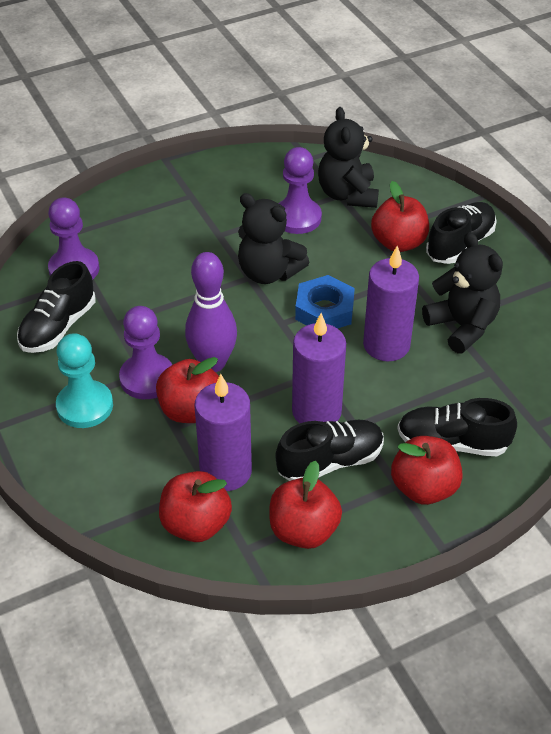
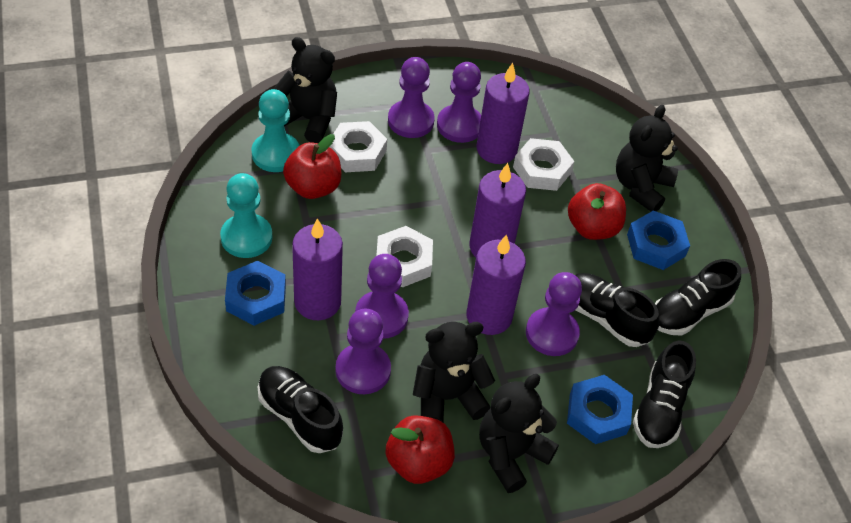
black teddy bear: [238,193,310,284] [318,107,379,208] [422,232,503,354] = 3 -> [273,37,337,143] [413,322,495,422] [479,374,559,493] [616,105,678,212] = 4
blue nut: [295,275,355,328] = 1 -> [225,261,286,326] [567,375,633,444] [627,210,690,270] = 3
purple bowling pin: [185,252,237,372] = 1 -> none = 0
purple candle: [195,374,252,491] [292,313,346,424] [363,246,419,361] = 3 -> [292,218,343,320] [466,234,526,335] [469,163,526,257] [477,63,530,164] = 4
purple pawn: [48,198,99,280] [119,306,173,399] [278,147,322,234] = 3 -> [336,309,391,394] [355,254,409,339] [388,57,435,138] [437,62,481,143] [526,272,582,356] = 5
red apple: [156,357,219,423] [159,471,232,542] [269,461,342,549] [371,181,429,252] [391,436,463,505] = 5 -> [283,134,341,199] [386,415,455,484] [568,183,626,240] = 3
turquoise pawn: [56,333,113,428] = 1 -> [220,173,273,258] [252,89,300,172] = 2
white nut: none = 0 -> [330,121,387,172] [376,226,433,288] [513,138,574,191] = 3

